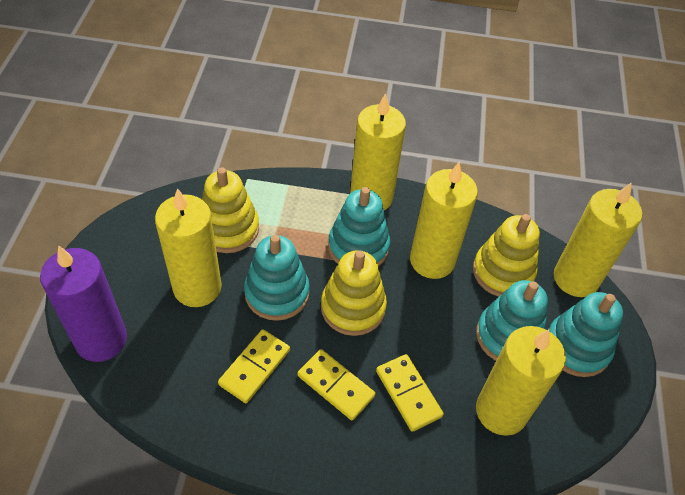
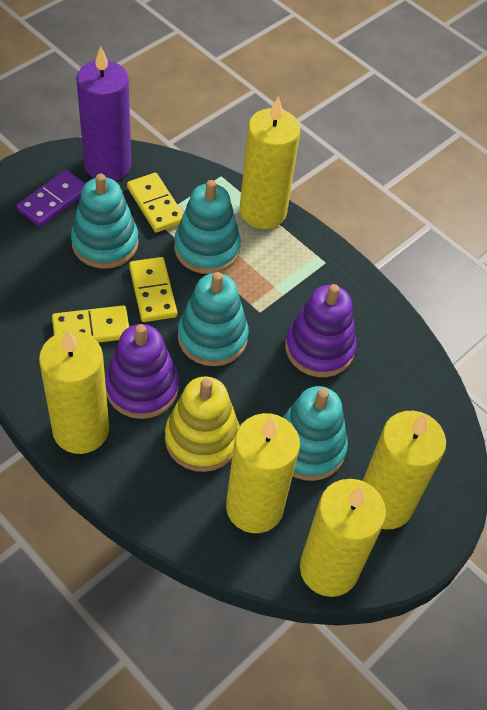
purple domino: none = 0 -> [17,170,85,227] = 1
purple stacking toy: none = 0 -> [105,324,179,419] [285,284,357,377] = 2
yellow stacking toy: [202,167,259,253] [321,250,387,336] [473,214,540,297] = 3 -> [165,376,240,472] = 1

